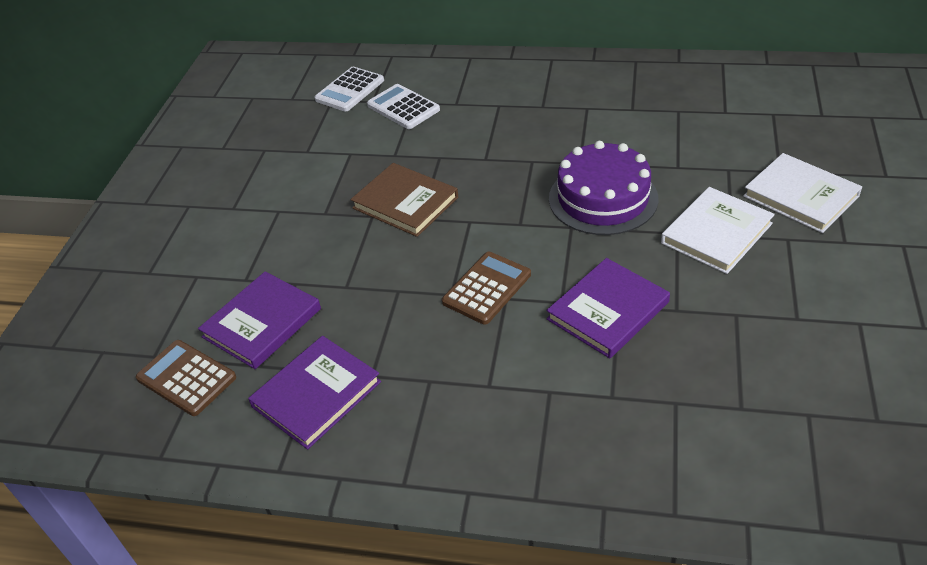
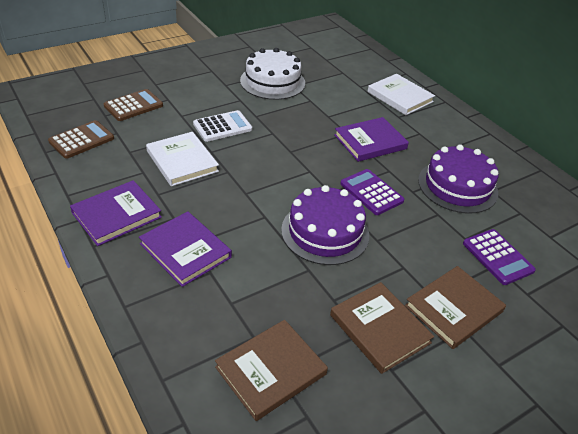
brown book: [351,163,458,237] = 1 -> [215,320,328,421] [330,282,434,374] [405,266,506,349] = 3
purple cake: [549,141,659,235] = 1 -> [281,185,369,265] [418,144,499,214] = 2
purple calculator: none = 0 -> [340,169,404,215] [463,229,536,285] = 2
white cake: none = 0 -> [240,48,305,100] = 1
white calculator: [314,67,384,112] [367,84,440,129] = 2 -> [193,110,252,142] = 1

